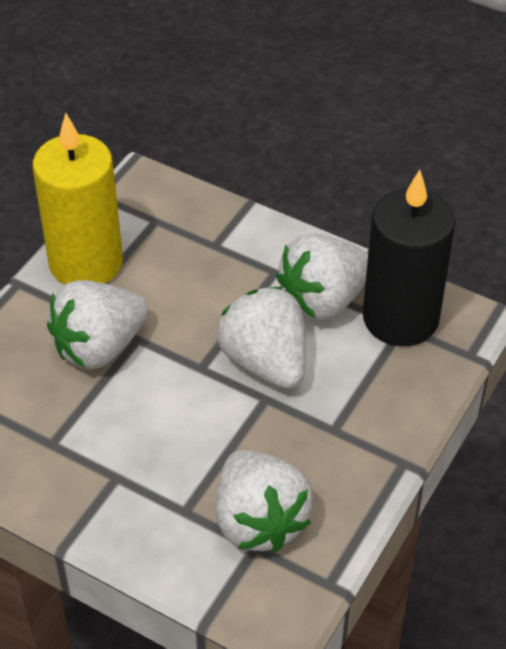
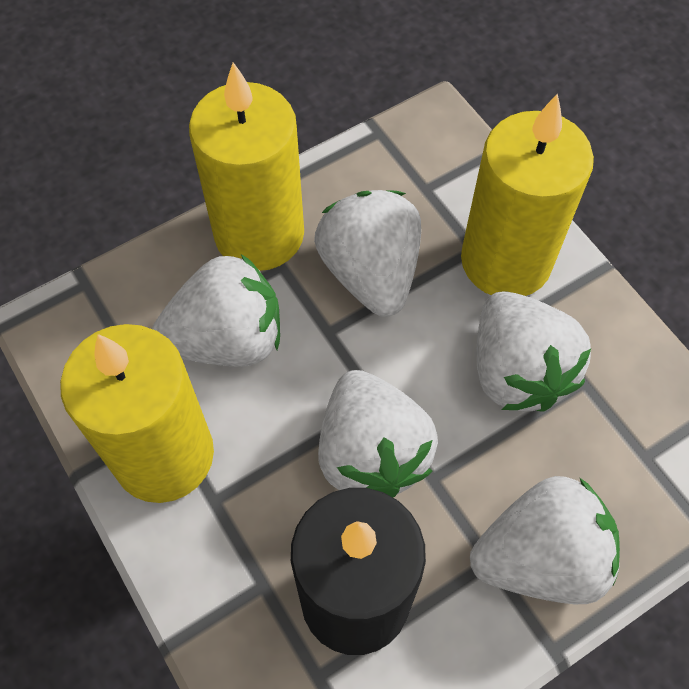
white strawberry: [47,280,149,369] [216,450,313,552] [217,287,306,389] [276,234,368,321] = 4 -> [152,254,280,367] [314,190,421,317] [318,370,438,498] [470,476,620,604] [477,291,591,411] = 5
yellow candle: [32,113,123,285] = 1 -> [60,324,214,503] [189,62,304,271] [461,94,594,296] = 3

